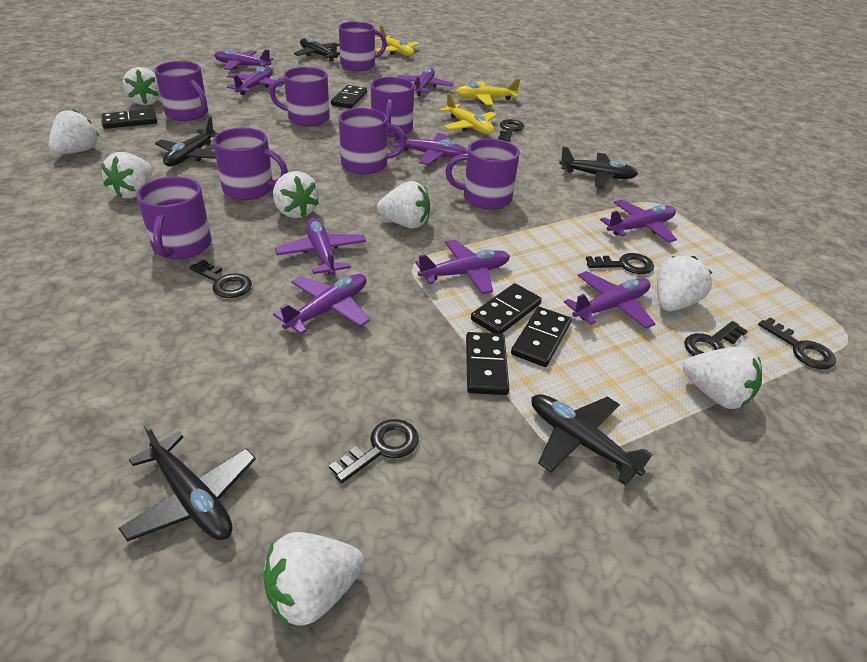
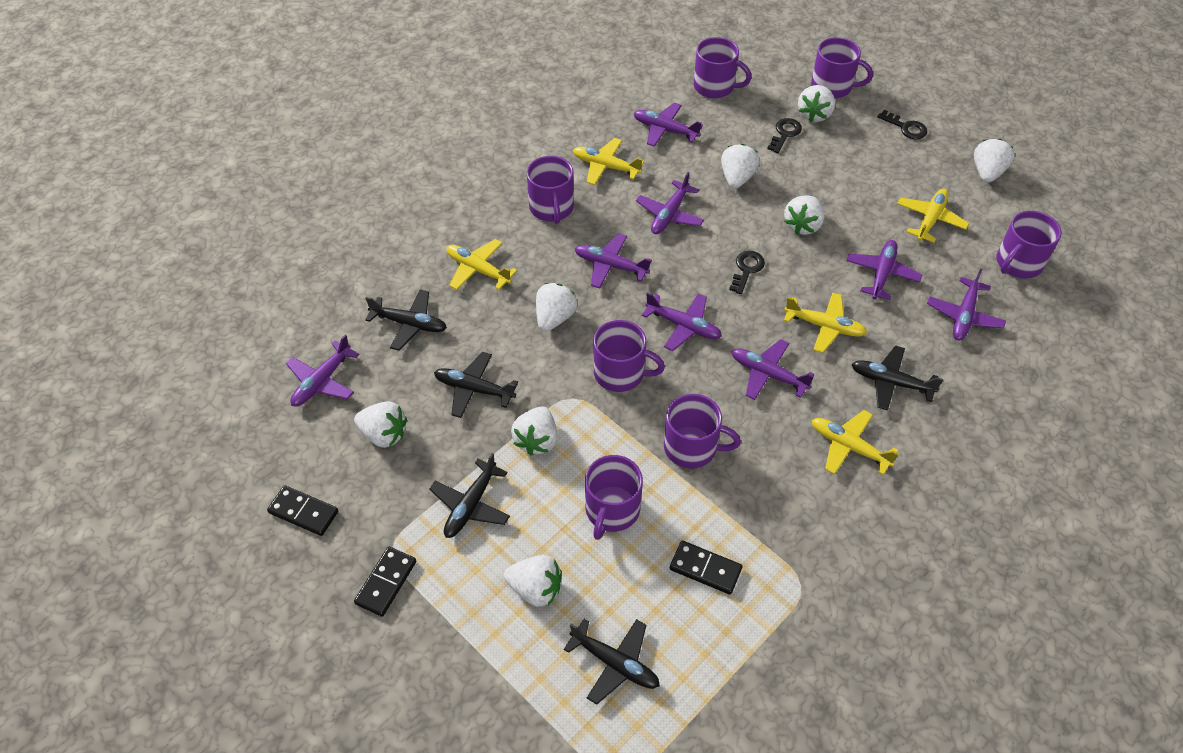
black domino: [102,109,157,129] [331,85,367,108] [466,332,510,395] [471,283,542,334] [511,307,571,367] = 5 -> [267,485,338,536] [354,547,416,617] [670,541,742,595] = 3
black key: [189,260,252,298] [329,419,419,483] [498,119,524,142] [586,253,654,274] [684,321,747,356] [758,317,836,369] = 6 -> [729,251,765,294] [767,118,802,153] [878,110,927,139] = 3
purple mug: [136,176,212,259] [155,61,208,121] [213,128,288,200] [270,67,330,126] [339,21,387,71] [339,108,406,175] [371,77,414,137] [445,138,520,210] = 8 -> [527,156,574,224] [585,455,643,540] [594,320,665,392] [664,394,741,469] [693,37,752,98] [811,37,873,99] [996,211,1061,279] = 7
purple plane: [214,49,273,70] [227,67,284,95] [273,274,370,334] [275,218,366,275] [393,125,467,165] [397,68,454,96] [415,240,510,294] [564,271,656,329] [600,199,677,243] = 9 -> [286,335,360,407] [575,233,652,288] [634,103,703,147] [636,172,704,234] [642,292,722,351] [731,339,814,400] [846,240,922,300] [927,269,1006,340] = 8
yellow plane: [375,25,420,56] [439,93,497,134] [455,79,520,105] = 3 -> [446,239,517,290] [573,138,644,185] [784,292,867,353] [812,410,899,475] [897,189,969,243] = 5

